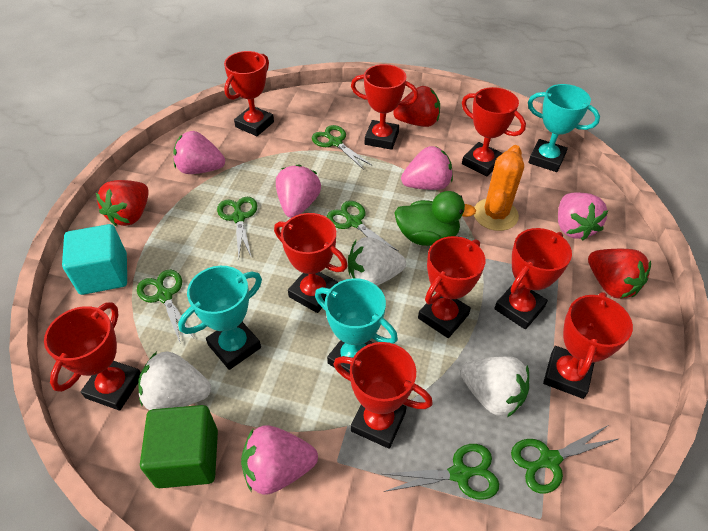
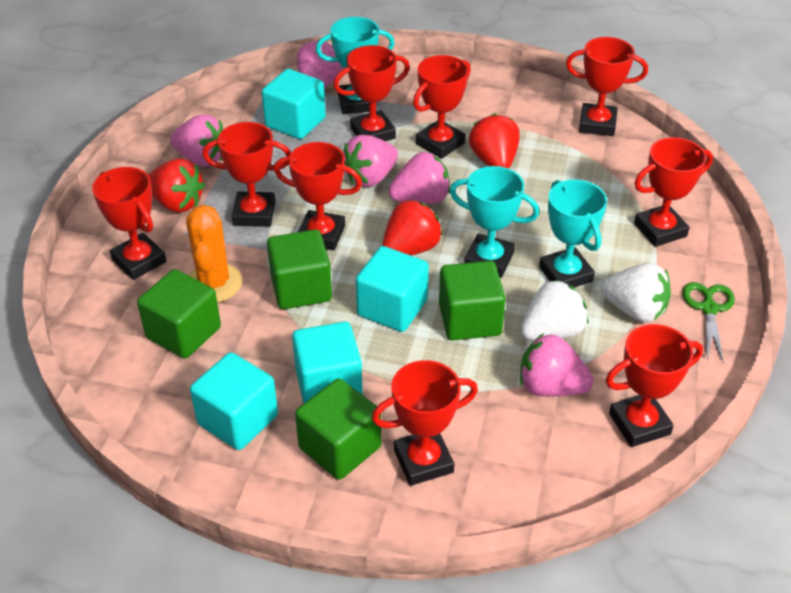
green cube: [140,405,218,488] = 1 -> [137,269,221,359] [267,229,332,309] [295,378,381,480] [439,261,506,340] = 4
green duck: [394,191,476,246] = 1 -> none = 0
green scissors: [137,269,194,344] [217,197,257,258] [312,125,373,170] [327,201,399,252] [383,444,499,500] [511,426,620,494] = 6 -> [682,282,735,363] = 1
turquoise cube: [62,224,127,295] = 1 -> [190,352,278,450] [262,69,326,139] [292,322,363,404] [356,246,429,332] = 4
white strawberry: [138,351,211,410] [348,237,406,286] [460,356,530,417] = 3 -> [521,279,588,342] [601,263,671,322] = 2

